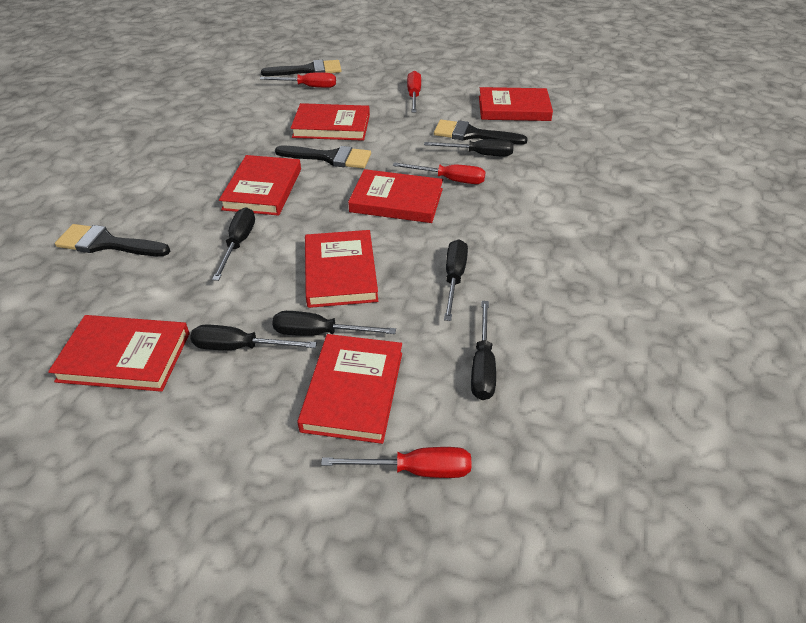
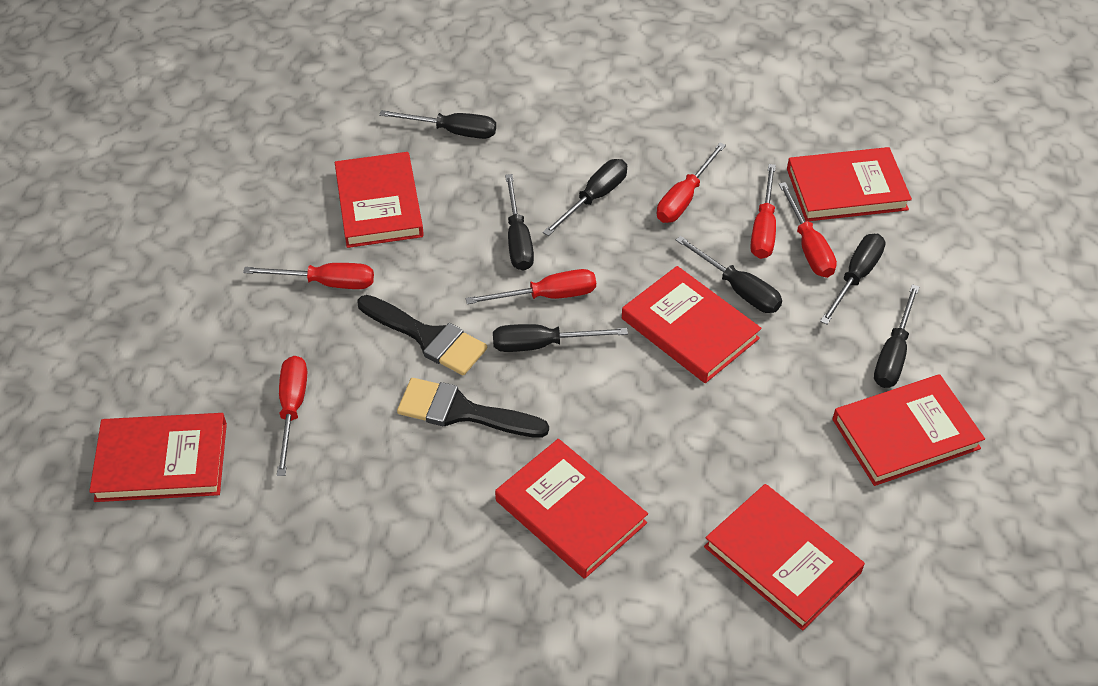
black brush: [55,224,170,256] [261,60,341,76] [275,146,371,169] [434,120,528,145] = 4 -> [358,295,487,375] [397,378,549,438] = 2
black screwdriver: [190,325,317,350] [212,207,255,281] [272,311,396,336] [424,139,514,156] [444,239,468,321] [471,301,496,400] = 6 -> [379,110,496,139] [493,324,628,352] [505,174,534,271] [543,159,627,236] [676,236,782,313] [820,234,885,324] [874,284,919,388] = 7
red screwdriver: [260,72,336,88] [321,447,471,478] [393,162,486,184] [407,71,421,113] = 4 -> [243,263,374,289] [277,356,307,476] [466,269,596,304] [657,143,726,223] [750,164,776,259] [779,182,837,278] = 6

